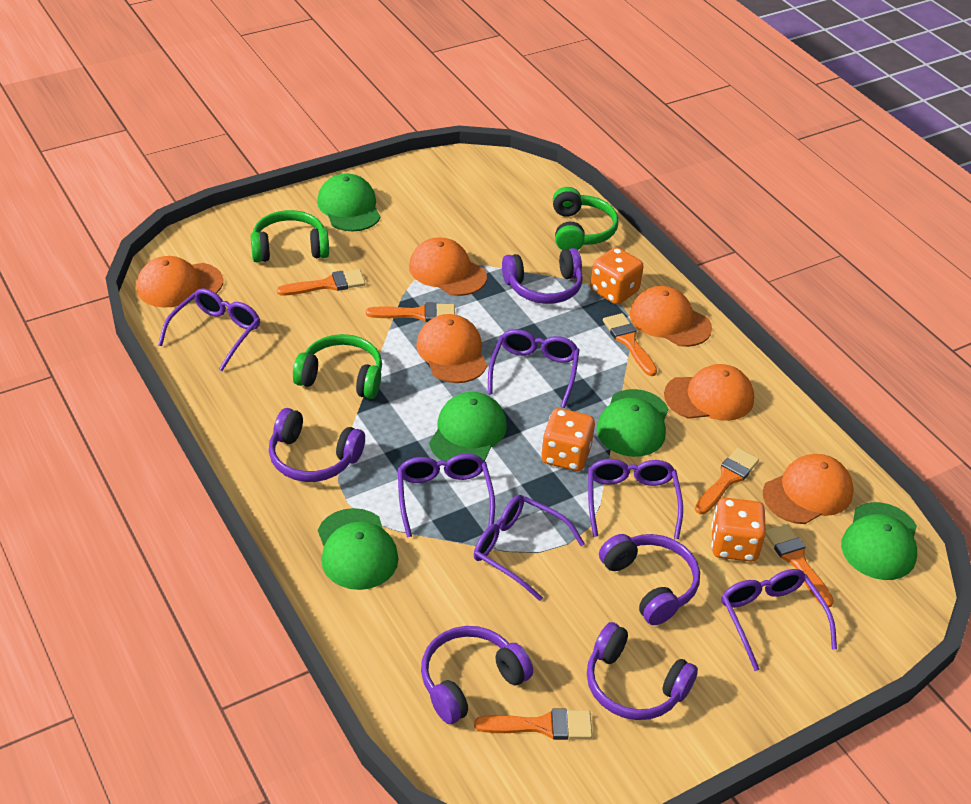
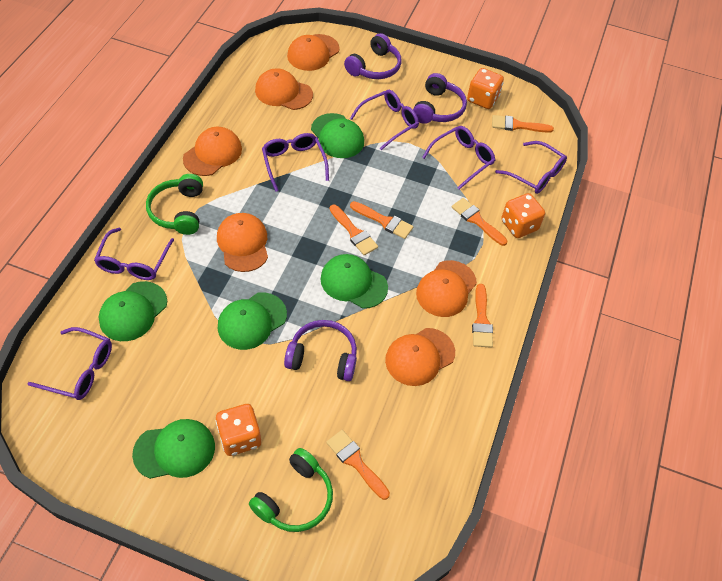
green headphones: [251,210,329,263] [293,334,382,399] [553,187,619,250] = 3 -> [146,174,203,235] [249,448,333,532] = 2
purple headphones: [269,408,365,482] [421,626,533,724] [502,248,583,304] [587,622,698,720] [599,534,700,625] = 5 -> [284,320,357,381] [344,33,401,79] [413,73,467,124] = 3

